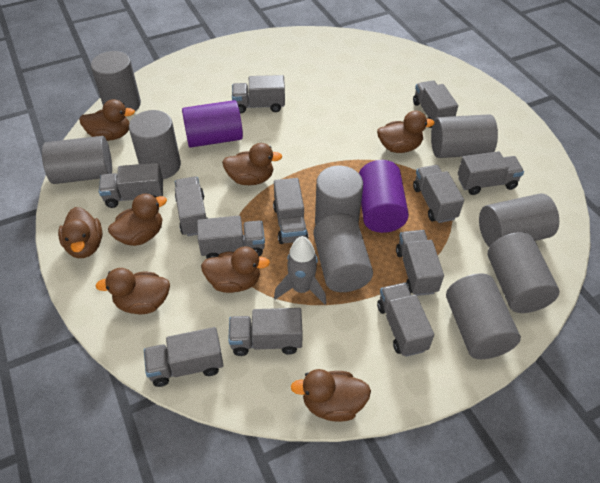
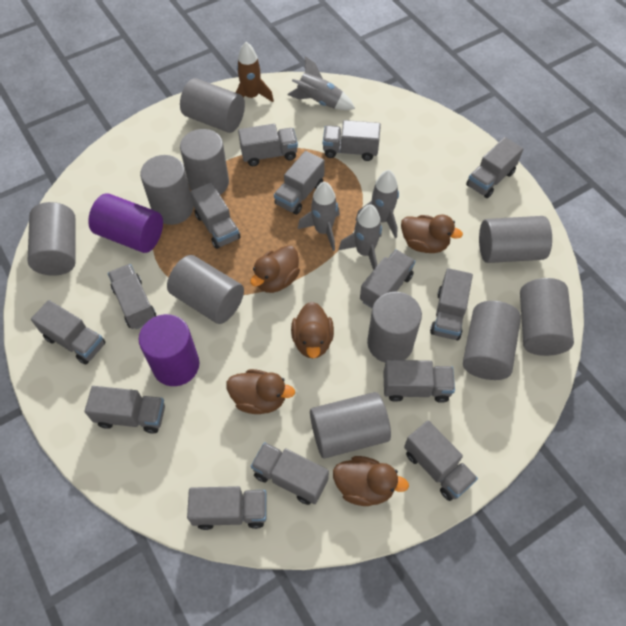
brown duck: [58,207,102,258] [79,99,135,141] [95,268,170,314] [108,193,167,246] [201,246,270,293] [222,143,282,185] [291,369,371,422] [377,111,435,153] = 8 -> [226,369,295,414] [250,245,300,293] [291,302,334,358] [333,456,409,506] [401,215,463,253] = 5
brown rocket: none = 0 -> [236,42,274,102] = 1
grey cylinder: [42,136,112,184] [91,51,141,111] [129,110,181,179] [313,213,373,292] [315,165,363,225] [431,114,498,158] [446,273,521,359] [479,193,559,247] [488,232,559,313] = 9 -> [27,202,75,276] [140,155,193,225] [167,255,244,324] [180,78,245,133] [180,129,229,195] [310,392,391,459] [367,292,422,363] [463,301,521,380] [479,216,552,263] [520,278,574,356] = 10
grey rocket: [274,236,326,305] = 1 -> [287,56,355,110] [298,181,340,251] [339,204,382,270] [356,170,399,238] = 4
grey truck: [99,163,163,208] [144,327,223,387] [175,177,208,236] [197,216,265,259] [228,308,302,356] [232,75,285,113] [273,178,308,244] [377,283,434,357] [396,230,444,296] [413,80,458,128] [413,165,464,223] [458,151,524,195] = 12 -> [31,300,106,365] [84,386,165,433] [108,264,156,329] [187,486,267,530] [190,182,241,249] [238,124,298,166] [251,442,329,505] [274,151,325,215] [323,120,381,161] [360,249,415,308] [383,360,455,403] [404,420,478,501] [430,268,473,340] [466,137,523,198] = 14

